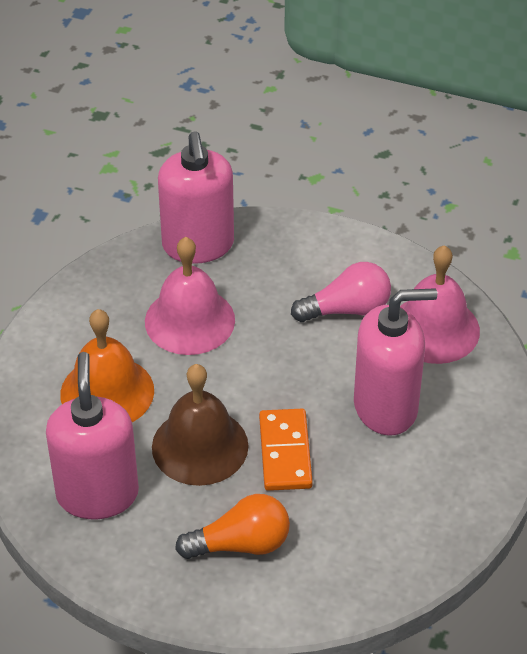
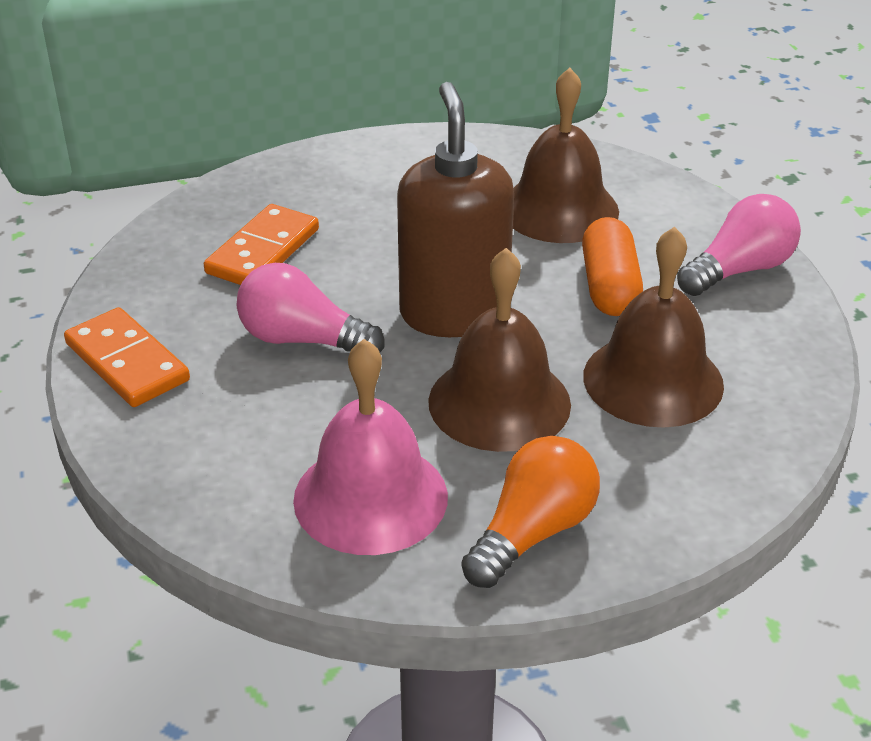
brown bell: [152,364,248,486] = 1 -> [428,248,571,452] [513,67,619,243] [583,227,724,428] = 3
brown soap dispenser: none = 0 -> [397,82,514,337] = 1
orange bell: [60,309,154,422] = 1 -> none = 0
orange capsule: none = 0 -> [582,217,643,316] = 1
orange domino: [259,409,313,491] = 1 -> [64,307,190,407] [204,204,319,285] = 2
pink bell: [145,237,235,355] [400,245,480,364] = 2 -> [293,339,448,555] = 1
pink light bulb: [291,262,391,322] = 1 -> [237,263,384,352] [677,194,801,296] = 2
pink soap dispenser: [46,352,139,519] [158,131,234,264] [354,288,437,436] = 3 -> none = 0

